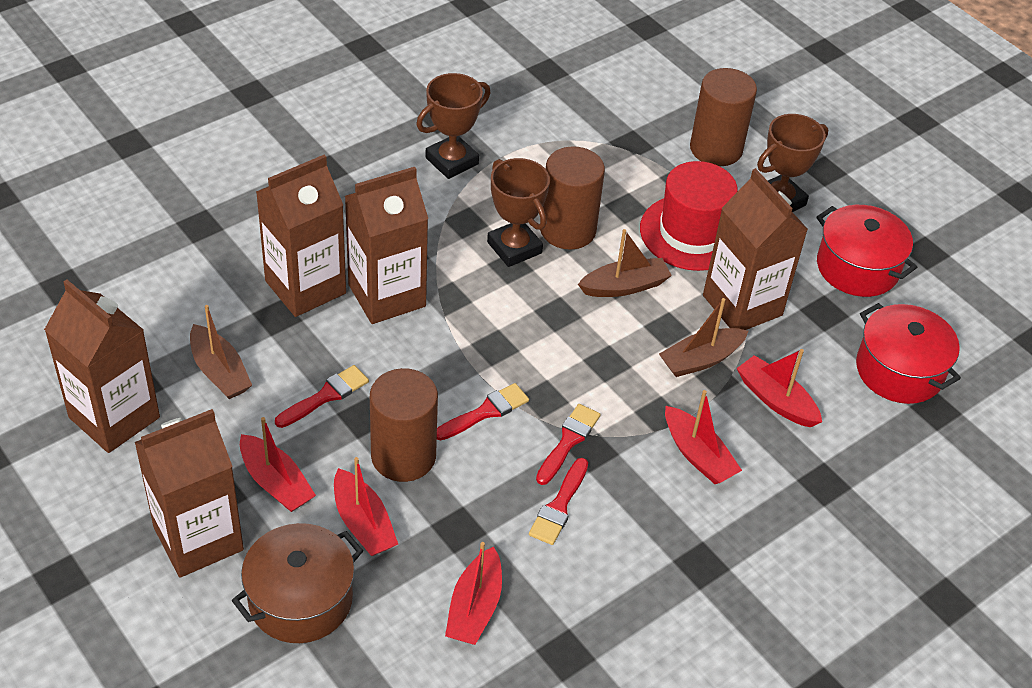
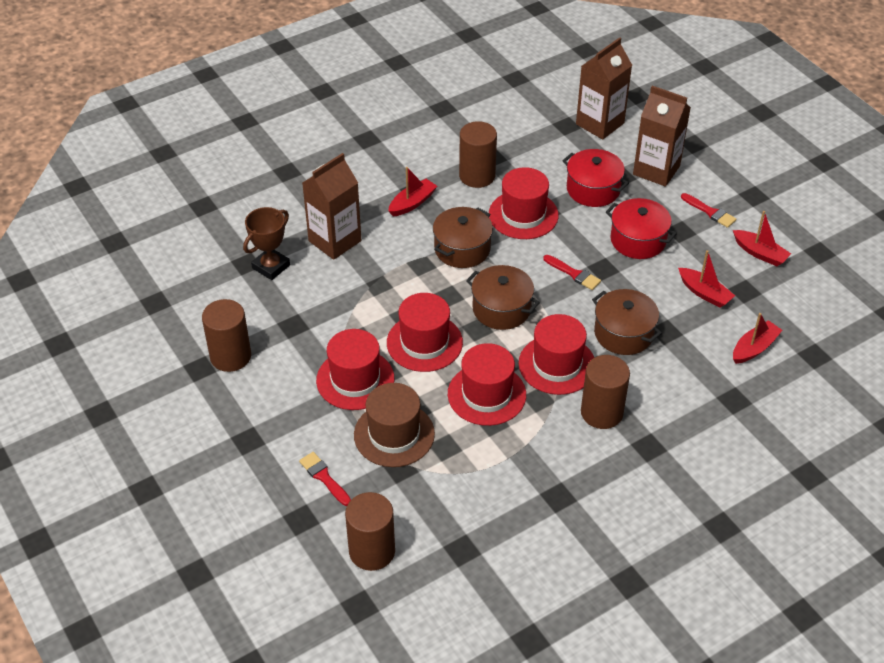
brown boat: [190,305,252,399] [578,229,672,297] [659,298,748,377] = 3 -> none = 0
brown carton: [44,279,160,453] [134,409,244,577] [256,155,346,317] [345,167,428,324] [703,168,808,330] = 5 -> [302,153,361,260] [576,37,632,139] [633,86,691,187] = 3
brown cylinder: [370,368,438,482] [540,146,605,250] [690,68,757,166] = 3 -> [202,299,251,372] [345,492,395,571] [459,121,497,188] [581,355,630,429] = 4
brown hat: none = 0 -> [354,383,435,467] = 1
brown pot: [232,523,363,643] = 1 -> [433,207,493,268] [466,265,540,330] [592,289,662,355] = 3
brown trophy: [416,73,491,179] [487,158,550,267] [757,114,828,212] = 3 -> [243,207,290,280] = 1
red boat: [240,417,316,512] [334,457,398,556] [445,542,502,645] [665,390,742,484] [736,349,822,427] = 5 -> [388,167,437,217] [678,250,735,308] [733,211,791,266] [733,313,782,364] = 4
red brush: [275,365,369,428] [437,383,529,441] [529,458,588,545] [536,404,601,485] = 4 -> [299,452,351,506] [544,255,601,290] [681,193,737,228] = 3
red hat: [640,161,738,271] = 1 -> [316,329,394,410] [387,293,463,372] [448,343,526,426] [489,167,559,239] [519,314,594,395] = 5

